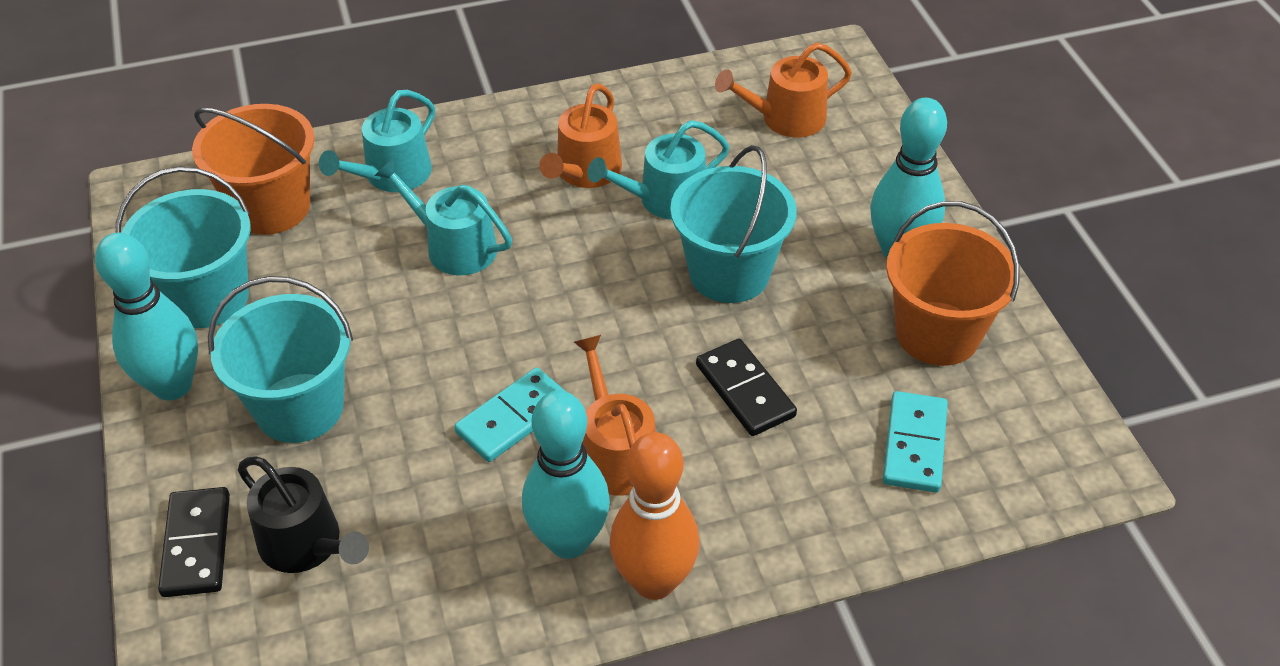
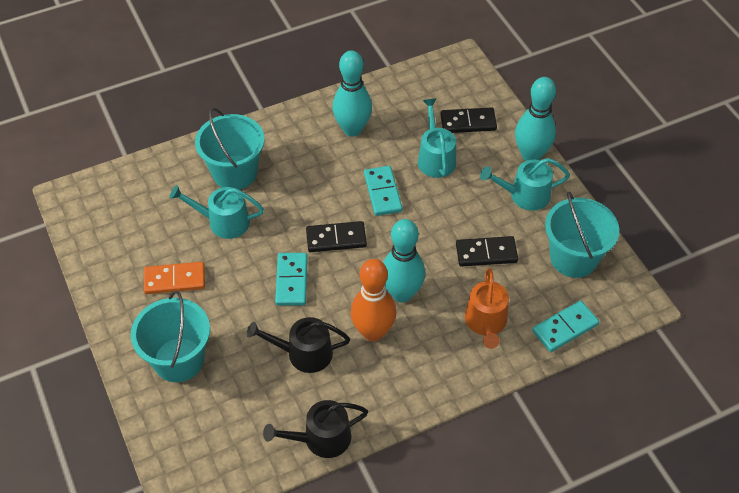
black domino: [158,487,230,597] [696,339,797,436] = 2 -> [306,221,367,252] [440,107,497,133] [456,236,518,267] = 3
black watering can: [238,456,369,573] = 1 -> [247,317,350,373] [263,400,368,458] = 2
orange bucket: [192,104,315,235] [886,201,1020,366] = 2 -> none = 0
orange domino: none = 0 -> [144,262,205,294] = 1
orange watering can: [539,83,622,188] [574,335,656,496] [715,42,852,137] = 3 -> [465,268,509,349] = 1
turquoise domino: [454,368,566,462] [883,391,948,493] = 2 -> [275,253,308,306] [364,166,402,216] [532,300,599,352] = 3

